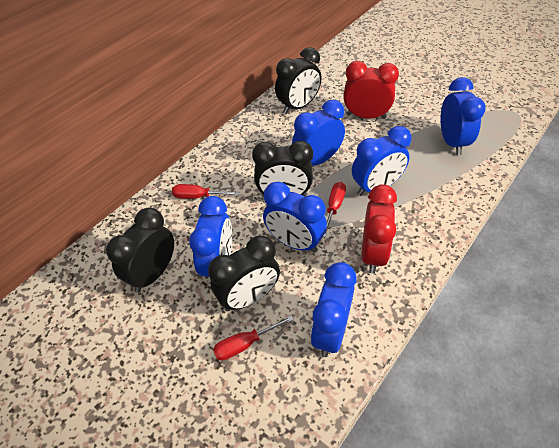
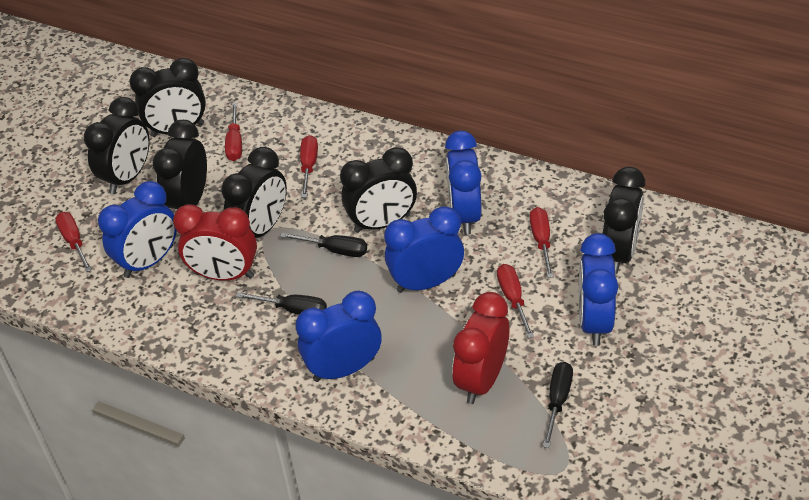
black clock: [106,207,174,293] [208,235,280,311] [252,141,313,197] [275,47,322,114] = 4 -> [84,97,150,194] [130,58,206,137] [153,120,207,209] [221,147,287,238] [340,147,417,233] [602,167,646,274] = 6
black screwdriver: none = 0 -> [236,292,327,315] [280,232,367,257] [543,362,573,448] = 3
blue clock: [189,196,232,281] [263,182,327,253] [292,100,345,166] [310,262,356,357] [352,126,412,196] [440,77,486,155] = 6 -> [98,181,177,278] [295,290,381,382] [384,206,464,293] [445,131,482,235] [579,233,618,346] = 5
red screwdriver: [172,184,240,199] [213,316,294,361] [323,182,346,238] = 3 -> [55,212,92,272] [225,103,242,161] [300,135,318,198] [497,264,534,338] [530,207,554,278] = 5

